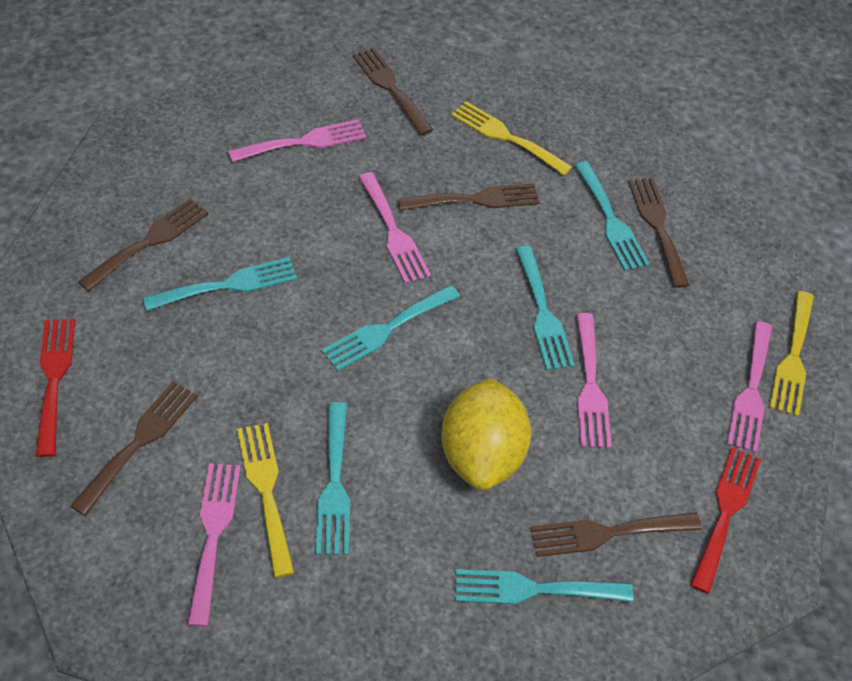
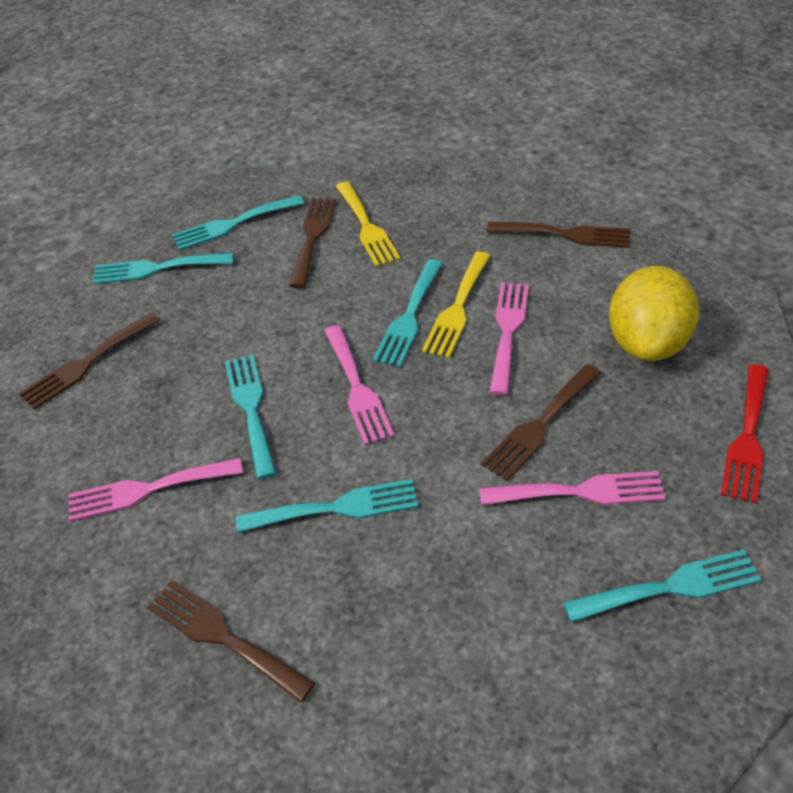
brown fork: [70,381,198,516] [78,199,208,291] [353,48,433,135] [398,183,540,210] [530,512,702,557] [628,178,690,288] = 6 -> [19,313,160,410] [147,581,315,703] [289,198,336,288] [481,364,601,481] [487,222,630,248] = 5
pink fork: [187,463,241,627] [228,119,366,162] [359,172,431,284] [576,313,612,448] [727,321,772,453] = 5 -> [68,458,243,522] [324,325,395,445] [479,471,666,505] [489,283,529,395] = 4
red fork: [36,319,75,457] [690,447,761,594] = 2 -> [721,364,768,503] = 1
yellow fork: [237,423,294,578] [451,101,572,176] [769,291,814,417] = 3 -> [336,181,401,267] [422,252,491,358] = 2

